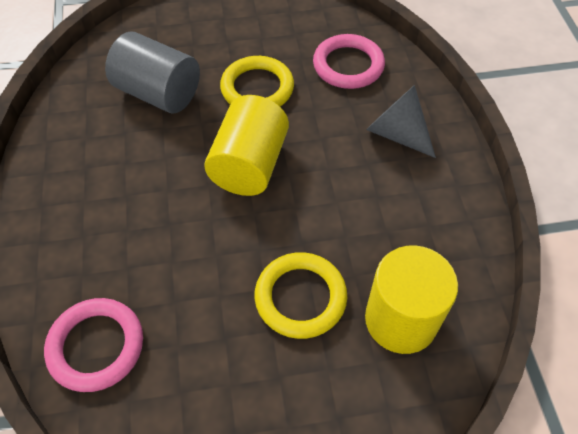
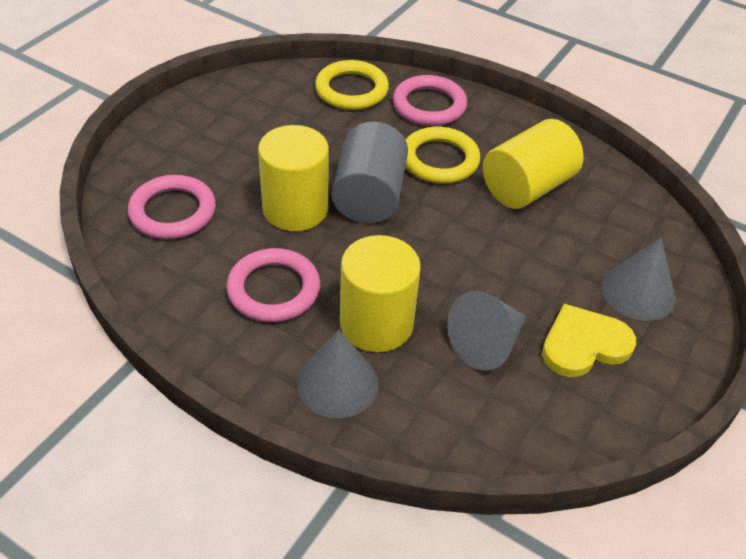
grey cone: [366,85,436,158] = 1 -> [297,330,378,418] [447,291,527,370] [602,238,675,321] = 3
pink ring: [44,298,143,392] [313,34,385,89] = 2 -> [128,175,216,239] [226,248,320,322] [393,75,467,126] = 3
yellow cylinder: [204,95,289,196] [365,245,458,354] = 2 -> [258,125,329,231] [340,235,421,352] [483,119,584,209] = 3
yellow heart: none = 0 -> [542,304,636,377] = 1

